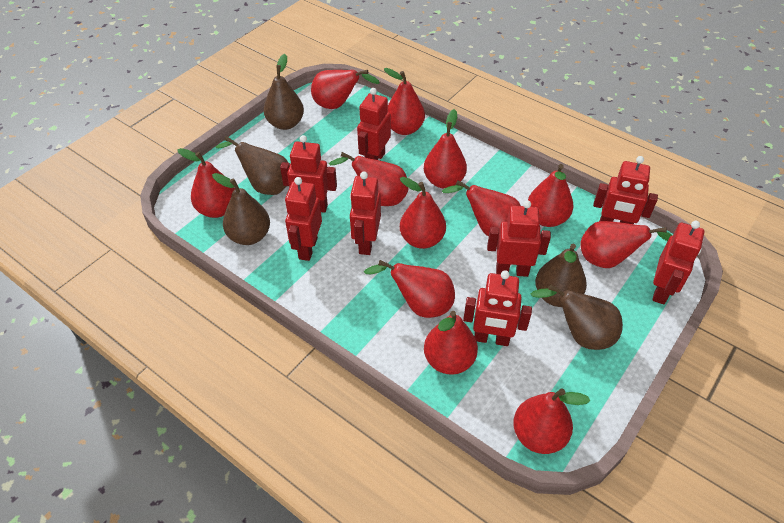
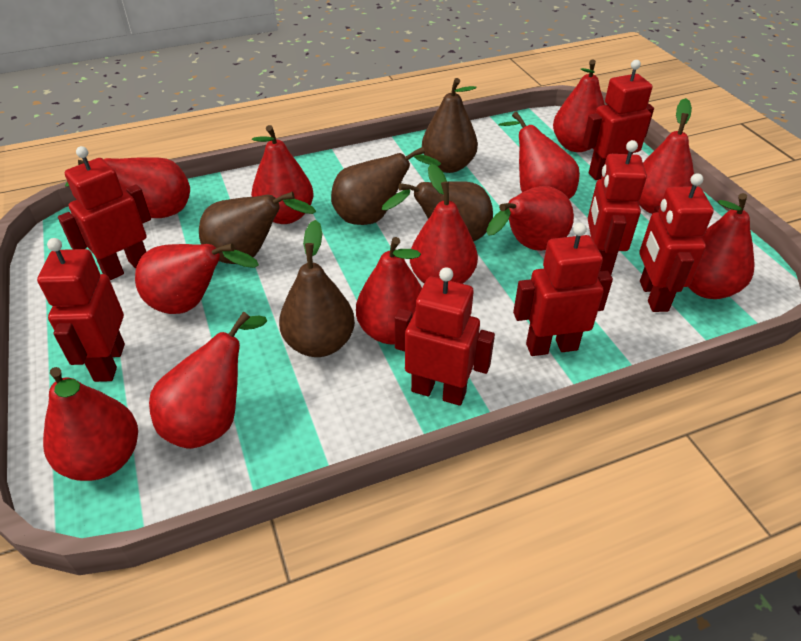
red robot: [280,135,337,213] [285,177,322,261] [350,171,381,255] [357,88,391,160] [463,270,532,346] [487,200,551,277] [593,156,658,224] [652,221,704,304] = 8 -> [37,238,125,382] [58,146,151,280] [395,267,495,406] [513,223,613,356] [583,60,654,180] [588,140,647,275] [640,173,714,312] = 7

